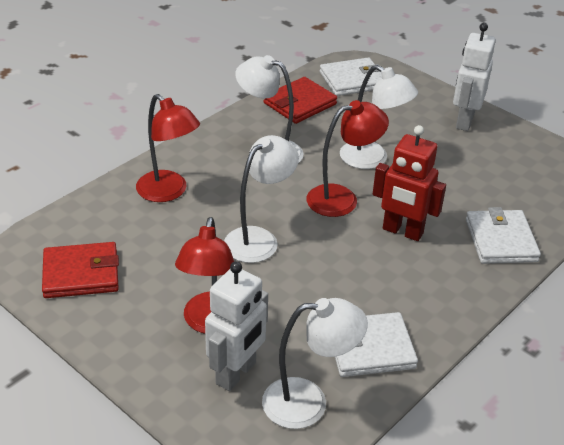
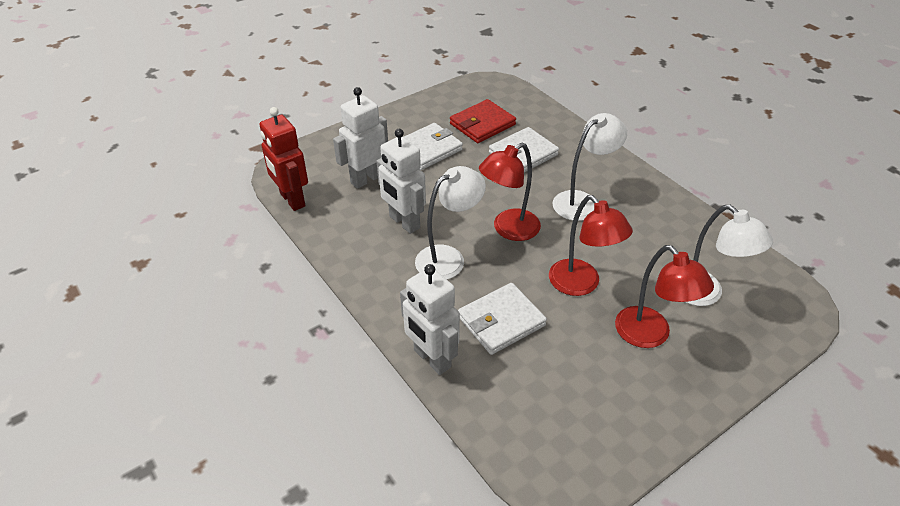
red wallet: [42,242,119,298] [263,77,337,124] = 2 -> [450,99,516,143] = 1
white lamp: [224,135,299,263] [235,55,303,163] [262,298,368,429] [340,65,418,169] = 4 -> [415,166,486,279] [552,113,627,221] [686,205,773,306] = 3
white robot: [205,261,268,391] [453,23,496,131] = 2 -> [333,87,388,189] [377,129,426,234] [400,264,460,375] = 3

